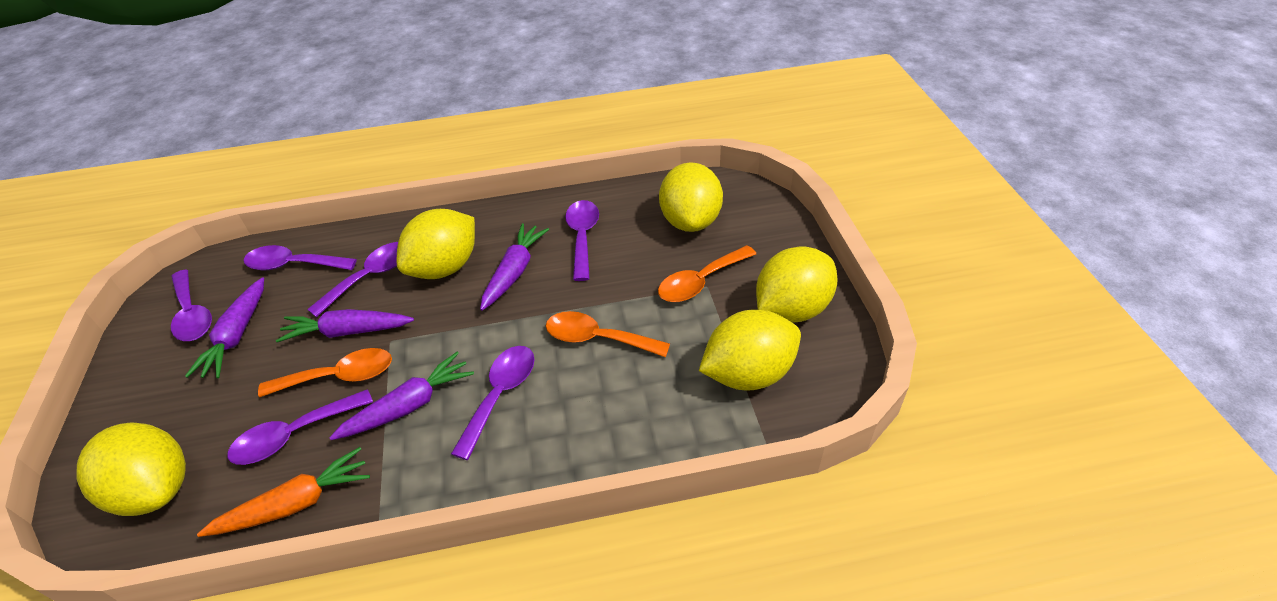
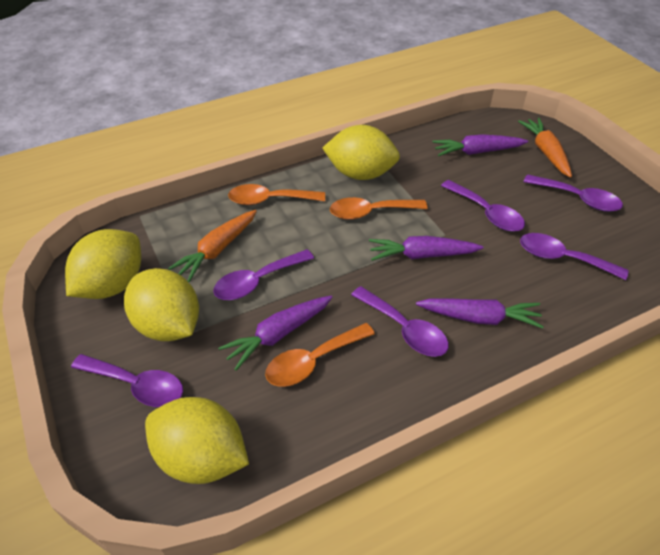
orange carrot: [197,447,370,537] = 1 -> [168,210,257,282] [518,118,572,178] = 2
yellow lemon: [76,422,186,516] [397,209,475,279] [659,162,723,232] [699,310,801,390] [756,246,838,323] = 5 -> [65,229,141,299] [124,268,199,341] [145,397,249,484] [322,125,400,180] = 4

